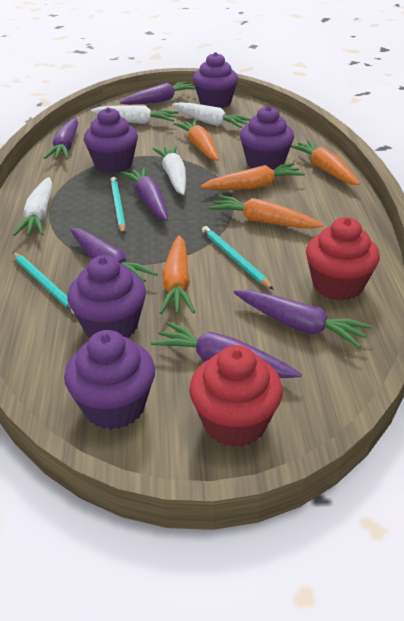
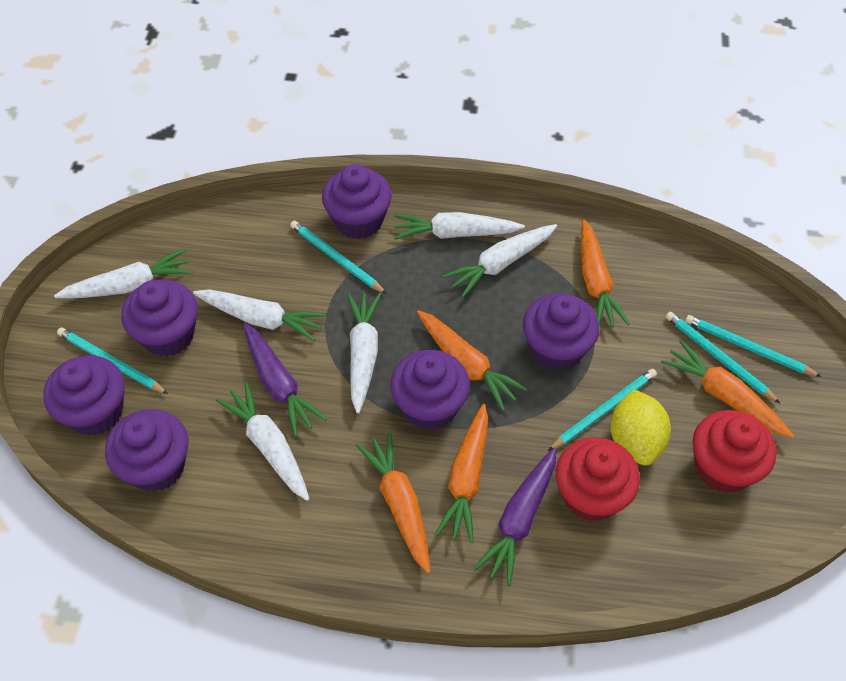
purple carrot: [44,118,78,159] [70,228,158,282] [120,81,196,105] [120,167,168,221] [151,322,302,378] [234,290,372,348] = 6 -> [243,323,327,437] [473,447,556,586] = 2
purple cupcake: [64,330,155,430] [67,255,146,338] [84,107,138,173] [193,52,238,108] [240,106,294,170] = 5 -> [43,355,125,436] [105,409,188,492] [121,280,198,357] [322,164,392,239] [390,350,470,430] [523,293,599,371] = 6
turquoise pencil: [13,252,74,314] [110,177,126,234] [202,226,274,290] = 3 -> [57,327,168,394] [290,221,387,294] [548,369,657,451] [666,312,780,403] [685,315,822,377] = 5
white carrot: [13,177,52,236] [90,105,178,124] [153,145,186,195] [172,102,251,128] = 4 -> [54,249,193,299] [193,289,326,341] [216,382,309,501] [347,293,381,414] [394,212,525,240] [443,224,557,298] = 6
yellow lemon: none = 0 -> [610,389,671,466] = 1

